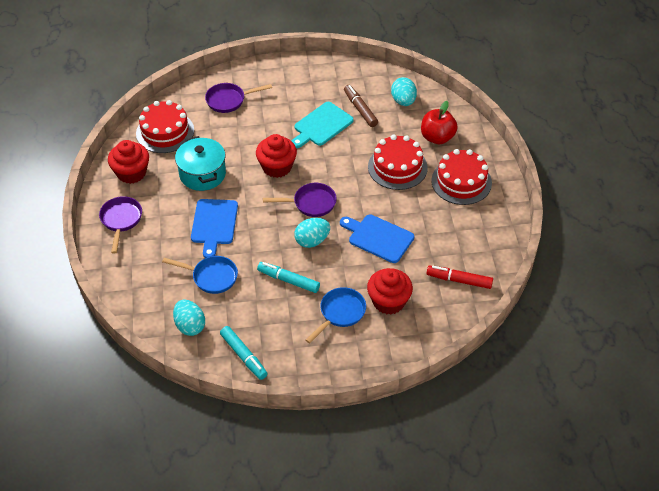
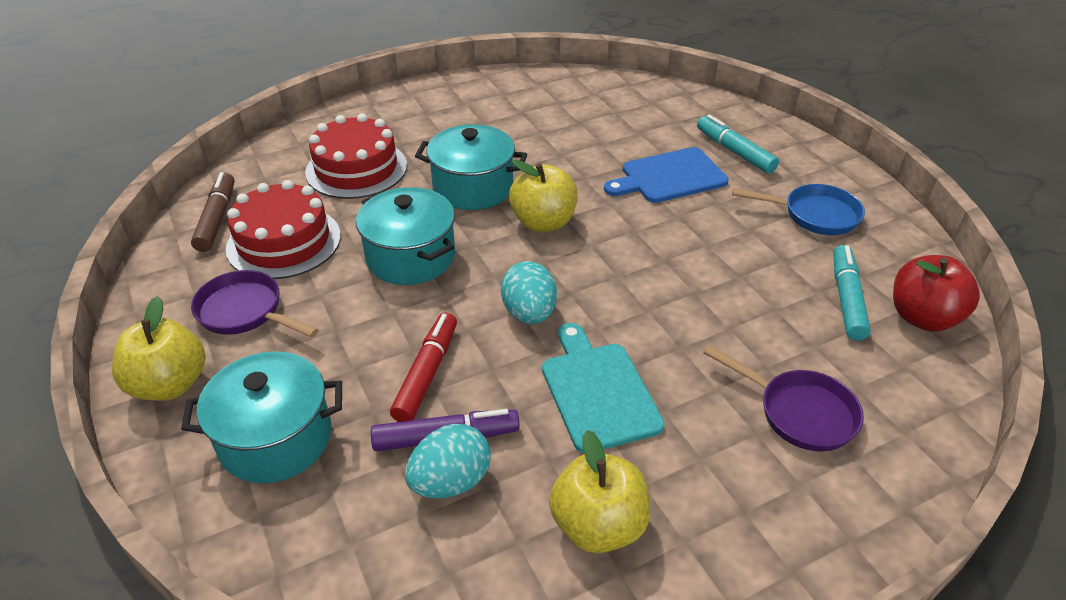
blue cutting board: [191,199,238,258] [340,214,415,263] = 2 -> [604,147,729,203] = 1
blue pan: [162,256,238,294] [305,287,366,344] = 2 -> [732,184,865,235] = 1
purple marker: none = 0 -> [371,409,520,451] = 1
purple pan: [99,196,142,254] [205,83,272,113] [263,183,337,217] = 3 -> [191,270,319,337] [704,345,864,452] = 2
red cake: [136,100,194,153] [368,135,428,190] [431,149,492,205] = 3 -> [226,180,341,279] [305,114,407,199] = 2
red cupcake: [108,140,149,184] [256,134,297,178] [367,268,413,315] = 3 -> none = 0
turquoise egg: [173,299,205,336] [295,218,330,248] [391,77,417,106] = 3 -> [405,424,491,498] [501,261,557,324] = 2
turquoise pot: [175,136,226,191] = 1 -> [181,351,342,483] [356,187,455,285] [415,124,527,210] = 3
yellow apple: none = 0 -> [112,296,205,401] [509,160,578,232] [549,430,650,553] = 3

